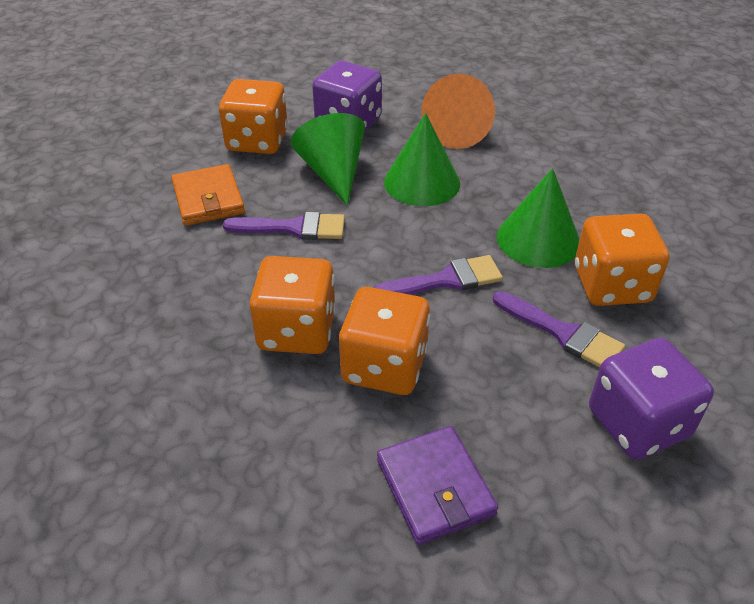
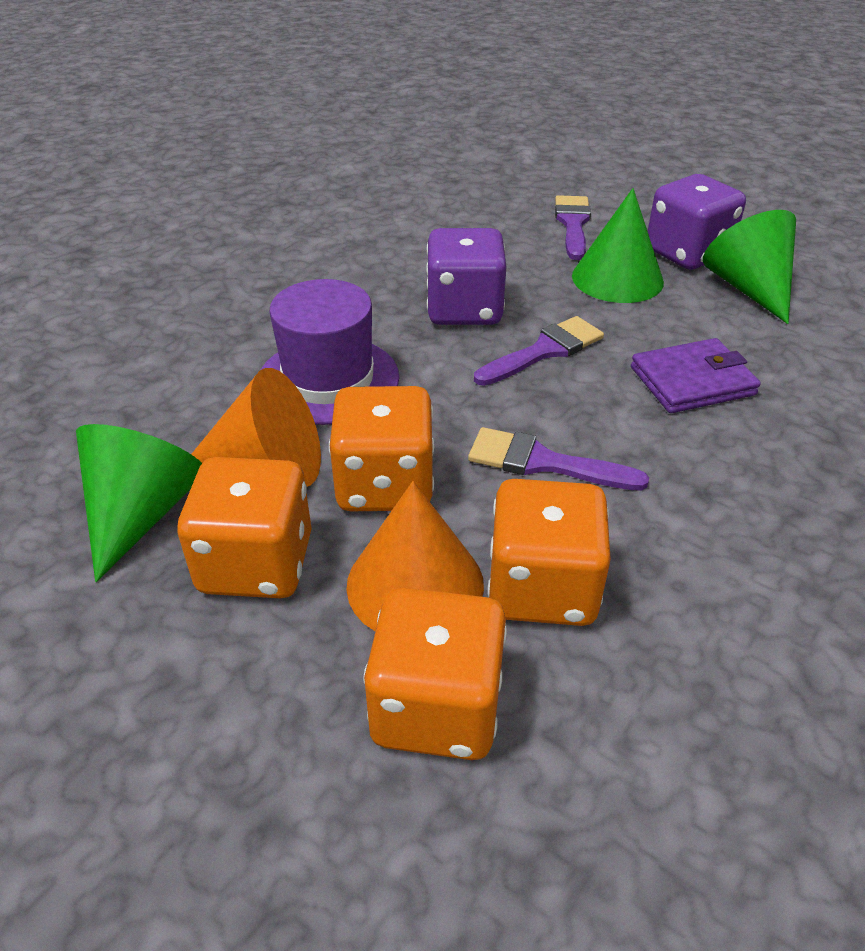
orange cone: [421,74,495,149] = 1 -> [191,368,321,487] [346,481,484,631] = 2
orange wallet: [171,164,245,226] = 1 -> none = 0
purple hat: none = 0 -> [261,279,399,425] = 1

